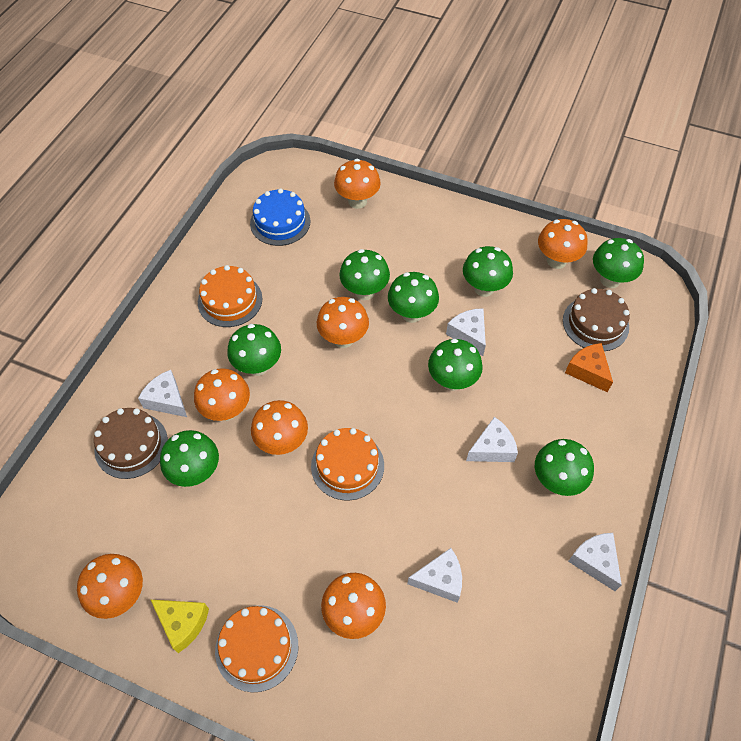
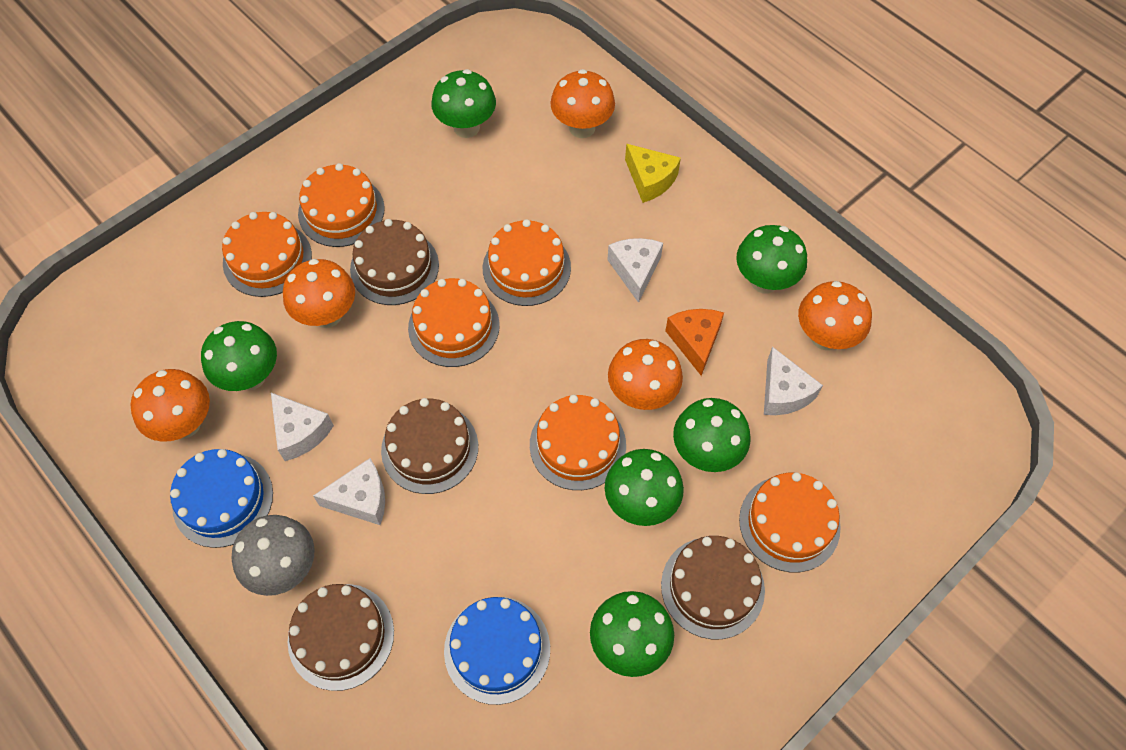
blue cake: [250,188,310,246] = 1 -> [170,449,273,548] [444,597,550,705] = 2
brown cake: [94,408,168,479] [563,288,630,351] = 2 -> [288,584,394,691] [350,219,439,305] [381,398,478,494] [661,536,765,639] = 4
green mushroom: [160,430,219,487] [227,324,281,376] [339,249,390,300] [388,272,439,323] [428,339,483,391] [463,246,513,297] [535,439,594,496] [593,238,644,288] = 8 -> [201,321,277,391] [431,69,496,138] [590,591,674,677] [605,449,684,526] [673,398,750,472] [736,225,807,293] = 6
grey mushroom: none = 0 -> [231,515,315,596] = 1
orange cake: [198,265,262,327] [215,605,298,692] [311,428,384,501] = 3 -> [222,212,312,297] [298,163,385,247] [408,278,500,367] [483,219,571,306] [530,395,626,490] [739,472,841,572] = 6
orange mushroom: [77,554,143,619] [194,368,250,421] [251,400,308,455] [317,297,369,348] [321,573,386,639] [334,159,381,209] [538,219,588,269] = 7 -> [130,369,210,442] [283,259,355,328] [550,69,615,138] [608,339,683,410] [798,281,872,350] = 5
white cheese: [138,370,187,417] [407,548,462,603] [446,308,486,356] [466,417,518,462] [568,533,622,591] = 5 -> [271,393,334,461] [313,458,385,525] [607,238,663,303] [764,347,823,415] = 4

